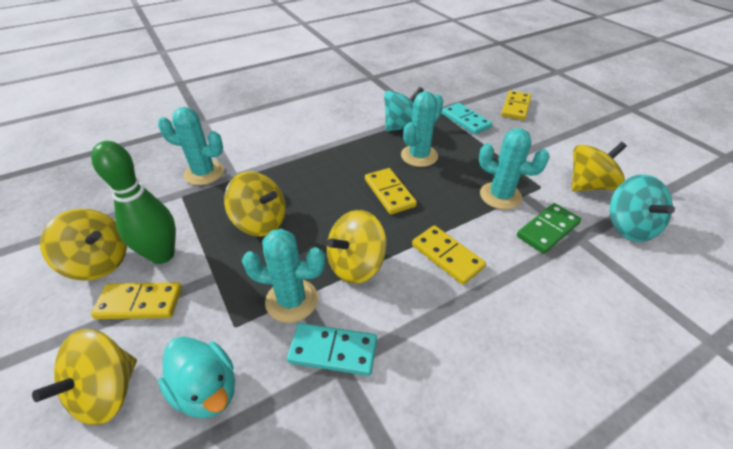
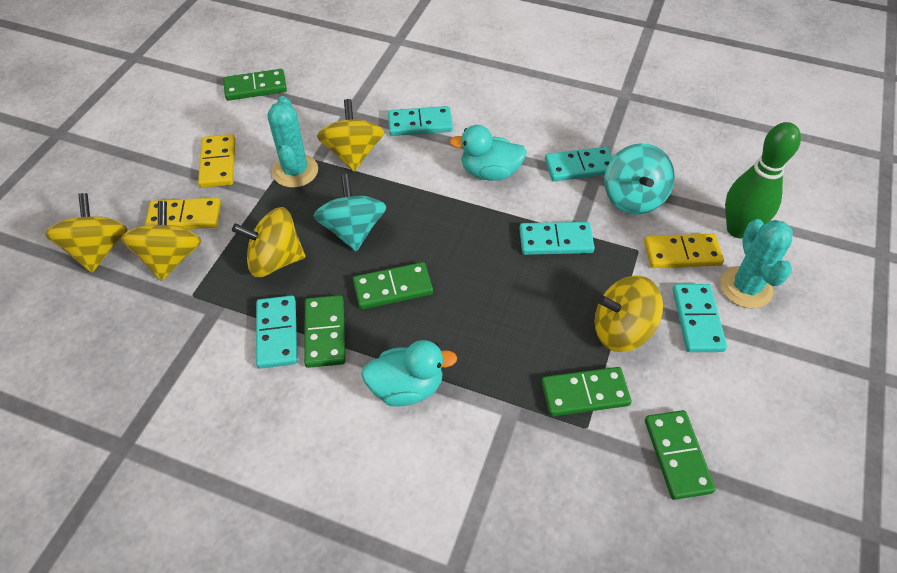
green domino: [517,203,581,254] = 1 -> [223,69,287,101] [304,295,345,368] [353,262,433,309] [541,367,632,416] [645,410,716,500] = 5
turquoise cactus: [158,107,224,185] [242,229,325,323] [401,91,444,167] [479,128,550,210] = 4 -> [267,96,318,187] [720,219,793,309] = 2
turquoise domino: [287,323,377,376] [442,103,492,134] = 2 -> [256,295,298,369] [388,106,453,136] [519,222,595,255] [545,147,612,181] [673,284,727,352] = 5
turquoise duck: [158,336,235,419] = 1 -> [361,340,457,406] [449,125,527,181] = 2
yellow domino: [91,282,182,319] [365,168,417,215] [412,225,486,285] [501,90,532,120] = 4 -> [145,198,221,229] [198,134,235,188] [644,234,724,268] = 3

